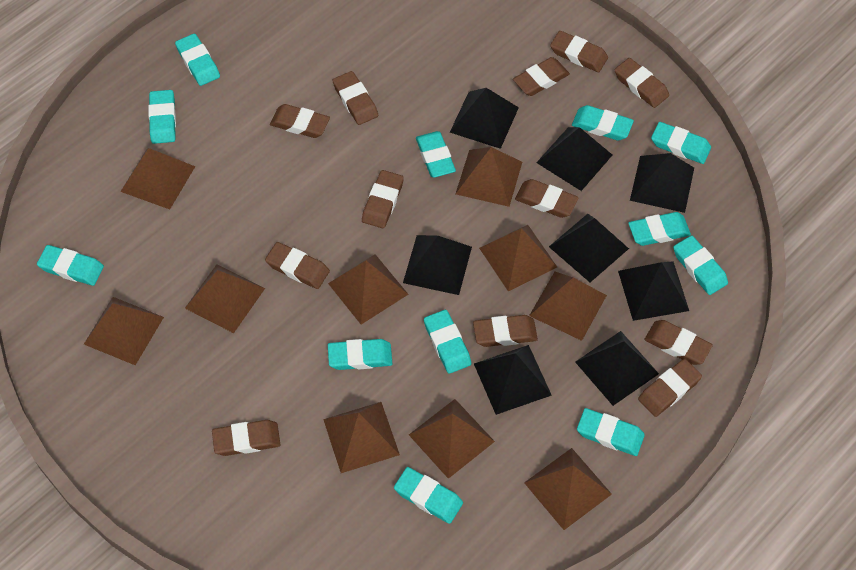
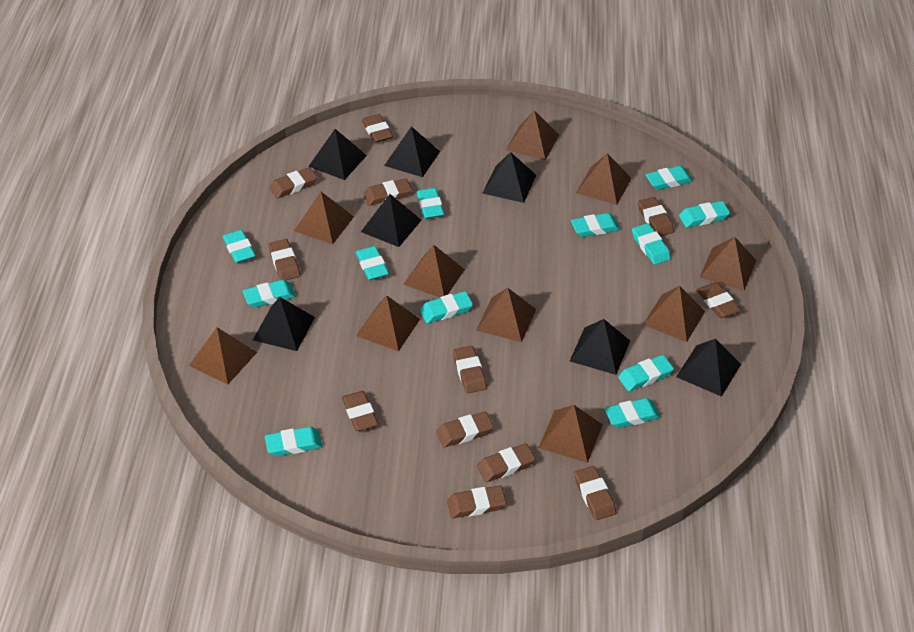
black pyramid: [403,235,472,295] [450,88,519,149] [474,345,552,415] [536,127,612,191] [549,214,629,282] [575,331,659,406] [618,261,689,321] [630,153,694,213] = 8 -> [253,297,315,351] [308,129,367,180] [361,194,421,247] [384,126,440,177] [483,152,536,203] [570,319,630,375] [676,339,741,397] = 7

